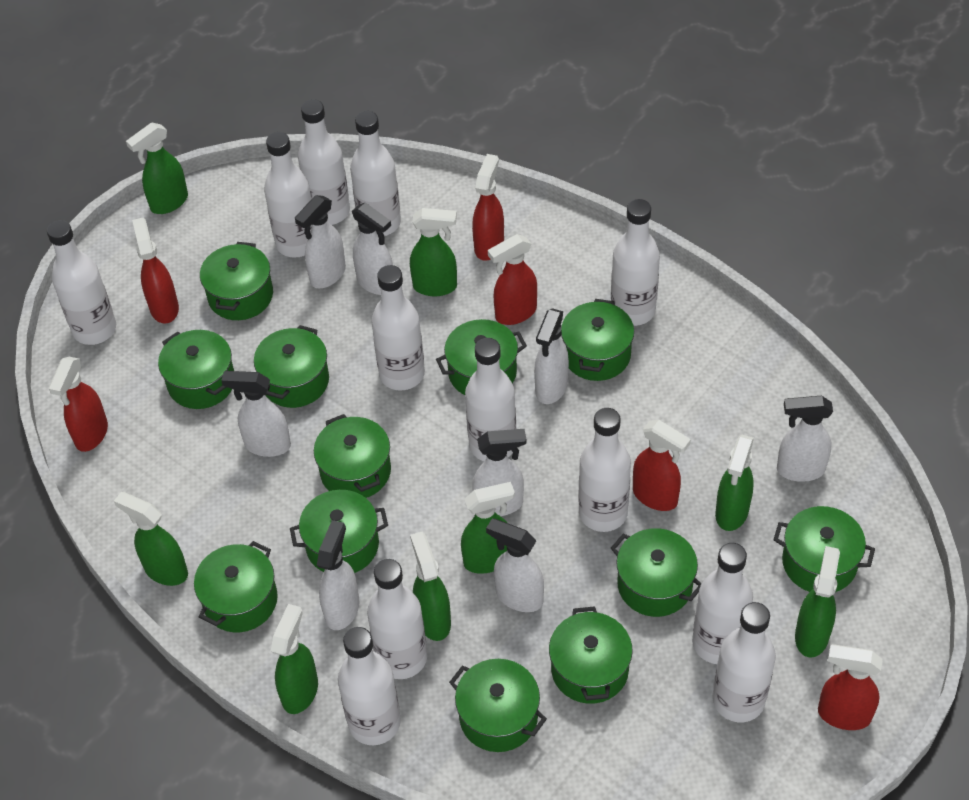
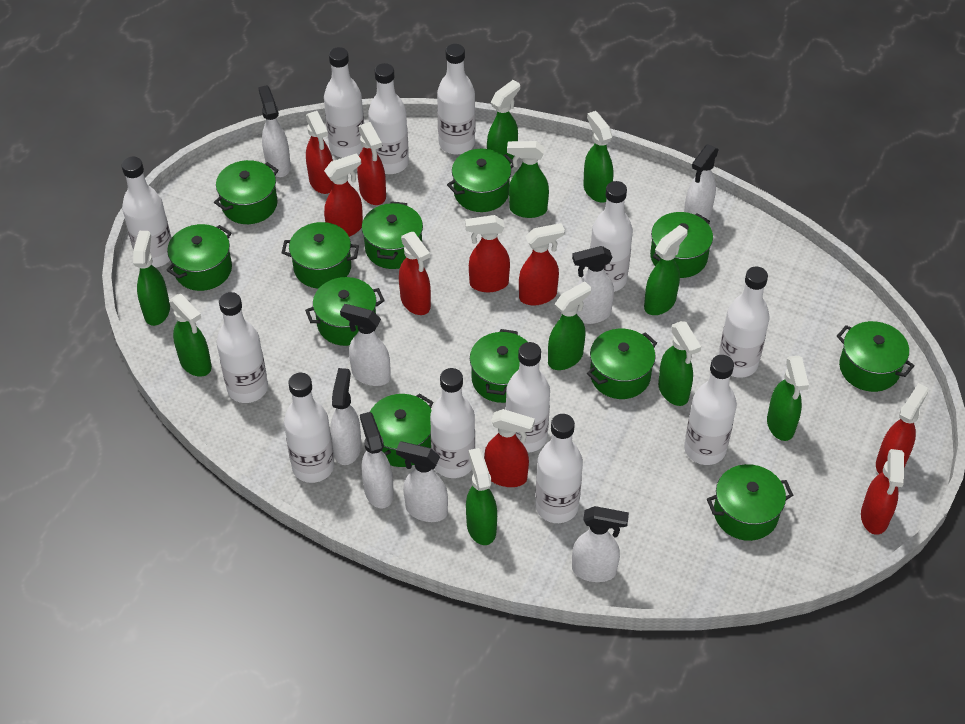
green spray bottle: [114,492,188,586] [126,122,188,214] [271,604,318,714] [410,208,457,296] [410,532,451,641] [461,482,515,574] [715,435,754,531] [795,546,840,658] = 8 -> [133,231,170,326] [169,294,212,377] [466,448,497,545] [487,80,520,164] [507,141,549,218] [548,281,591,370] [583,111,613,202] [644,225,688,315] [658,321,701,406] [767,356,809,441] = 10
red spray bottle: [49,357,108,452] [132,218,179,324] [472,154,504,261] [488,234,537,325] [633,420,691,511] [818,644,883,730] = 6 -> [306,111,333,194] [324,153,363,237] [357,122,386,205] [399,232,431,315] [465,215,510,292] [484,409,535,487] [519,223,565,305] [861,449,904,535] [876,383,929,474] = 9

